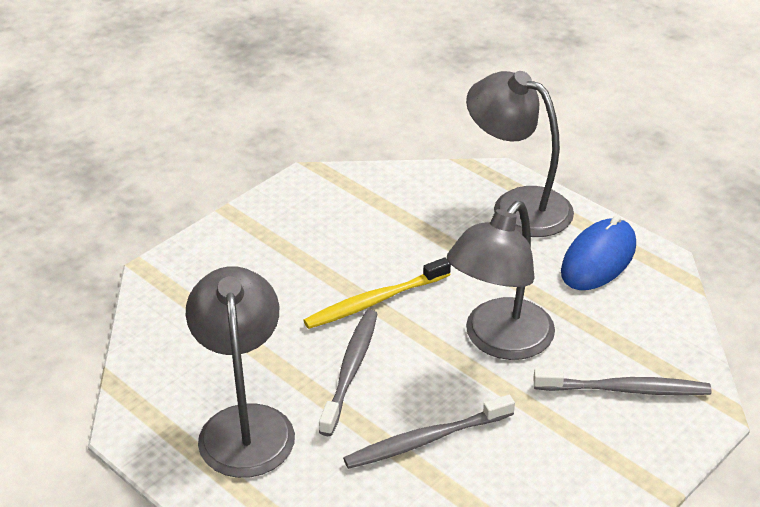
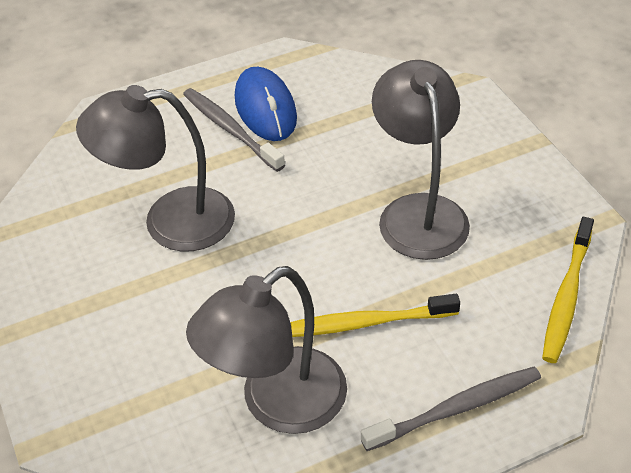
grey toothbrush: [319,310,378,436] [343,395,515,469] [533,368,711,396] = 3 -> [183,88,285,172] [361,366,541,451] = 2
yellow toothbrush: [303,258,451,329] = 1 -> [290,294,460,337] [542,217,594,363] = 2

